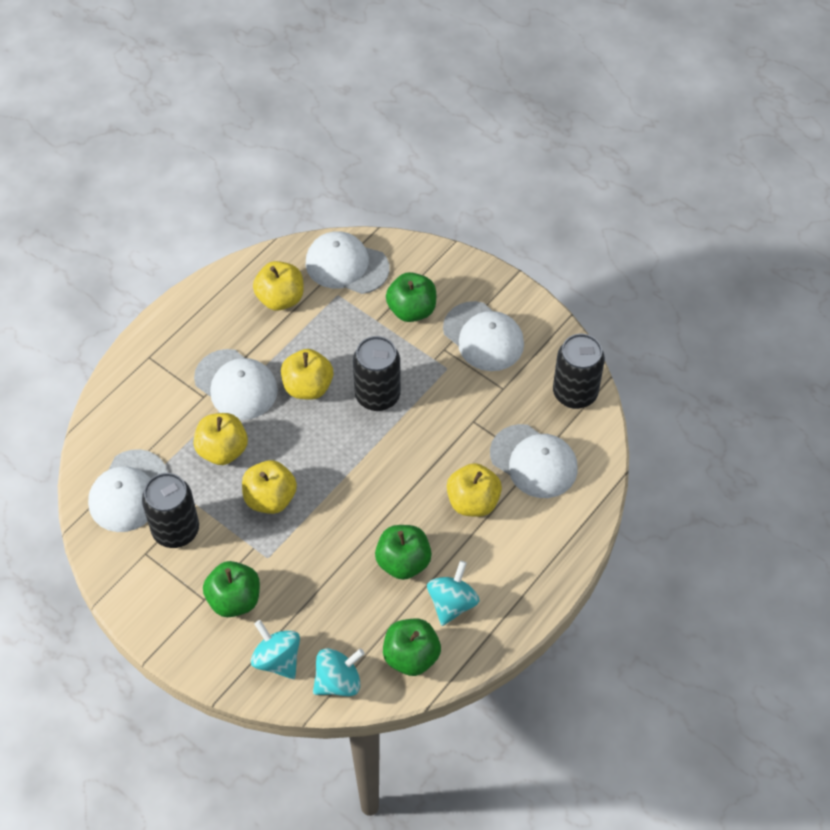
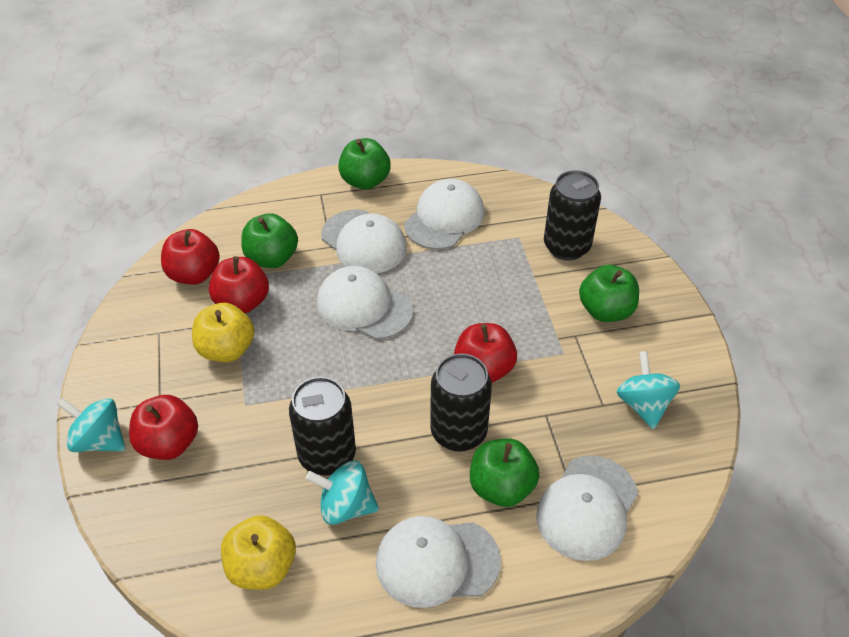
red apple: none = 0 -> [129,395,198,460] [161,229,220,285] [209,256,269,313] [454,323,517,383] = 4
yellow apple: [193,413,248,465] [242,460,297,514] [253,261,304,311] [281,349,333,400] [447,463,502,517] = 5 -> [192,303,255,362] [221,515,296,590] = 2

